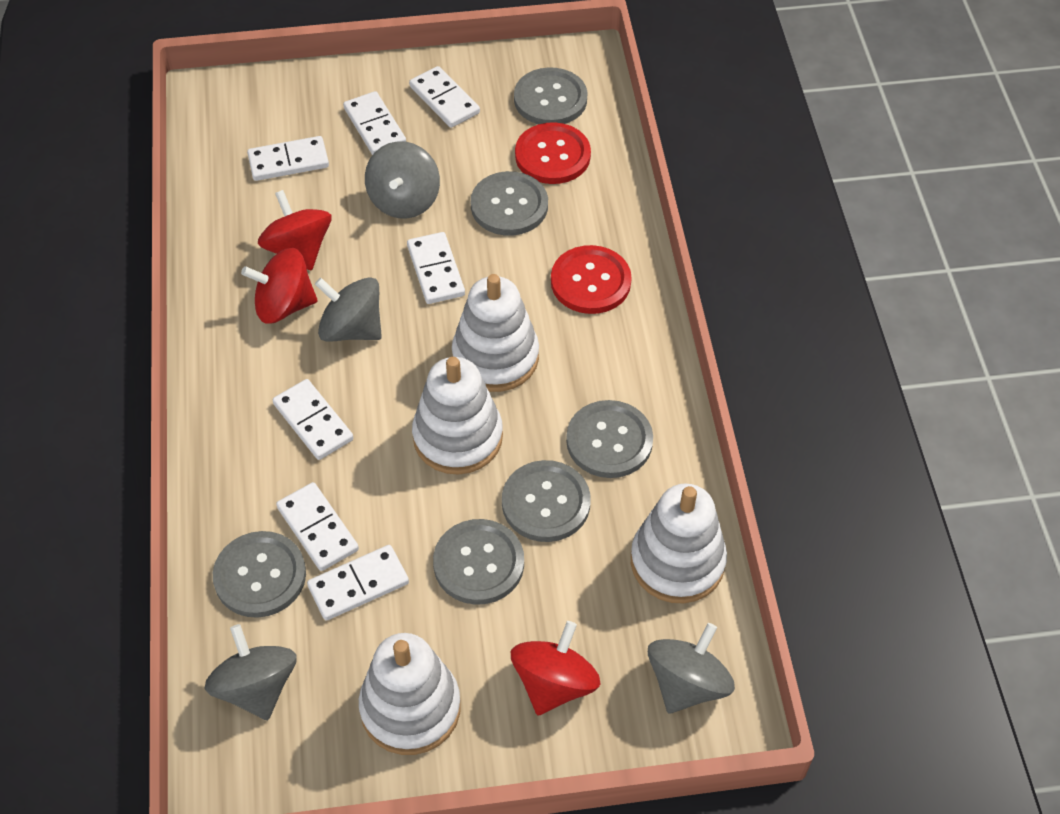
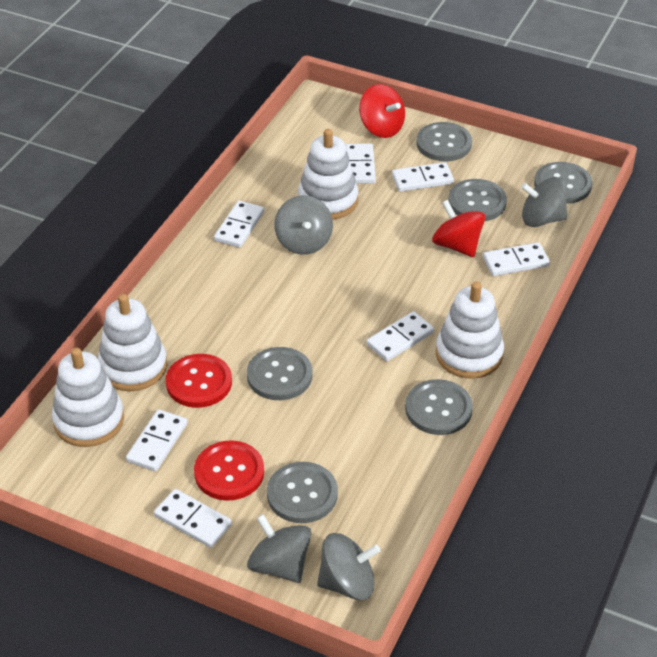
red spinning top: [241,248,317,323] [258,190,332,271] [511,621,601,715] = 3 -> [359,84,405,138] [432,200,485,257] = 2

